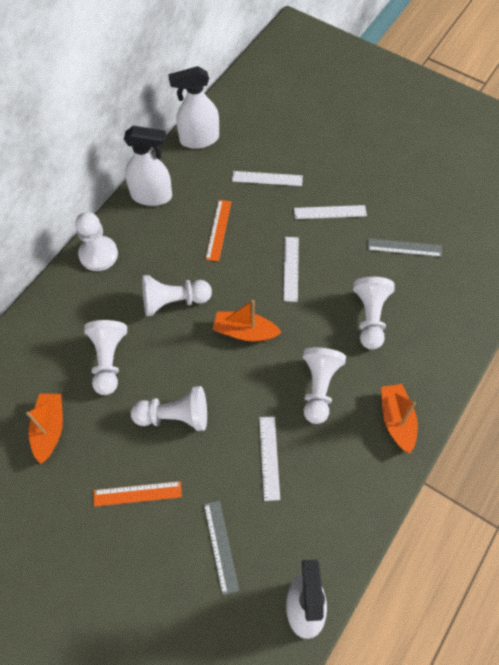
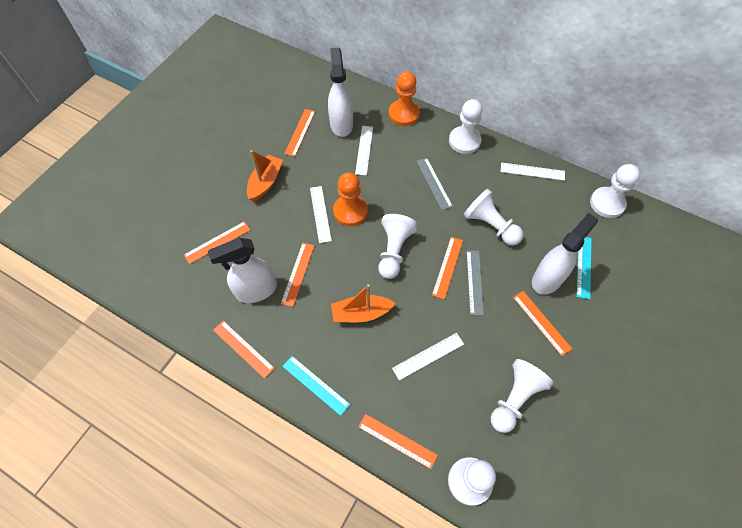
orange boat: [26,394,63,464] [213,300,282,341] [381,384,418,454] = 3 -> [247,150,283,201] [331,284,395,322] = 2
orange pawn: none = 0 -> [333,172,368,226] [389,71,420,126] = 2
orange ruler: [94,481,182,507] [205,200,232,262] = 2 -> [184,221,251,264] [213,321,275,379] [281,243,315,307] [284,109,315,157] [358,414,438,469] [432,237,463,300] [513,291,572,356] = 7
turquoise ruler: none = 0 -> [282,356,350,416] [577,237,592,299] = 2

